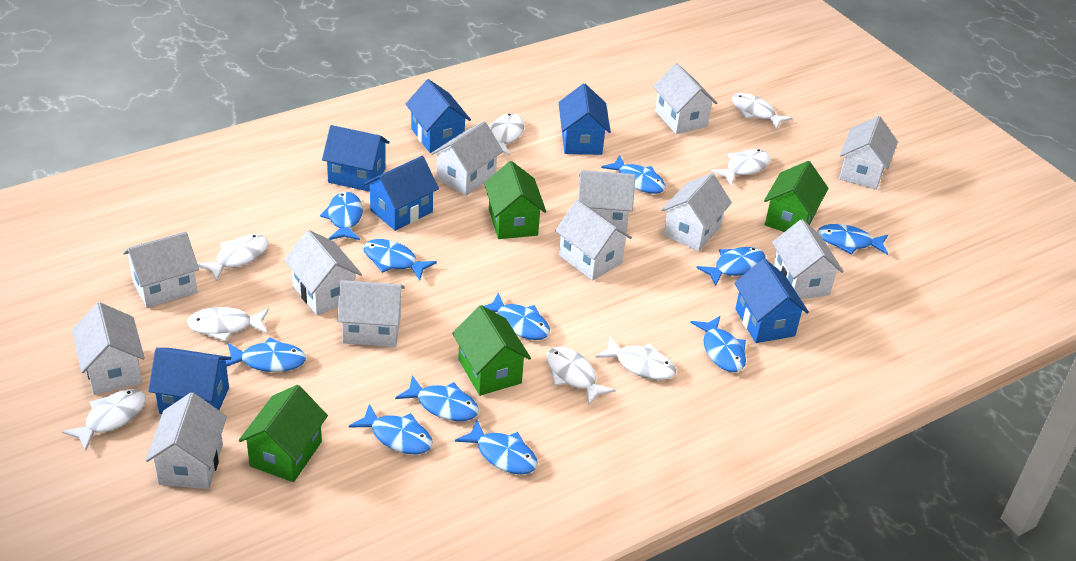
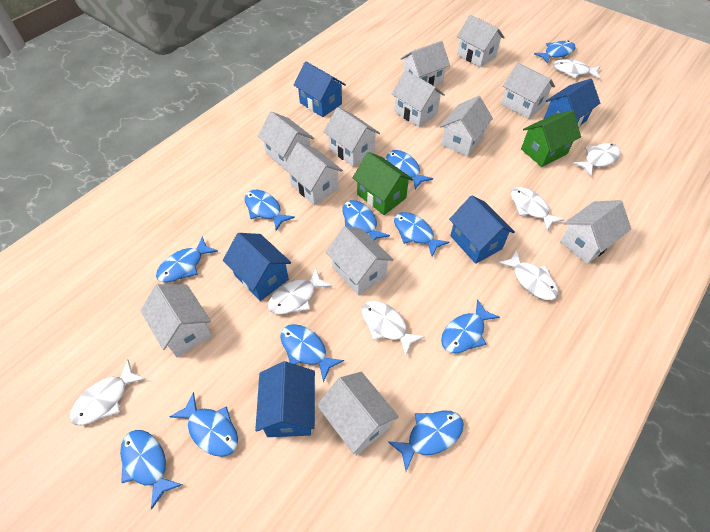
blue house: [148,348,231,414] [322,125,390,192] [364,156,439,231] [406,79,471,153] [559,83,611,155] [734,259,809,343] = 6 -> [223,233,291,301] [255,361,315,437] [294,61,346,117] [449,196,515,264] [544,79,600,127] = 5
green house: [239,385,328,482] [452,305,531,396] [484,161,546,239] [764,161,828,232] = 4 -> [352,152,413,215] [521,110,581,167] = 2
white fish: [61,389,146,451] [187,307,269,342] [198,234,268,281] [488,113,524,156] [546,347,615,405] [595,336,676,380] [711,149,770,186] [732,93,792,129] = 8 -> [70,360,146,425] [268,269,332,314] [362,301,425,357] [498,249,558,300] [511,187,565,231] [553,59,600,79] [573,143,621,176] = 7

